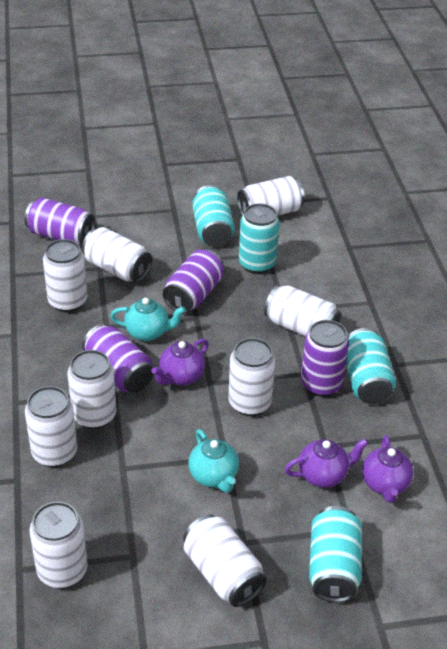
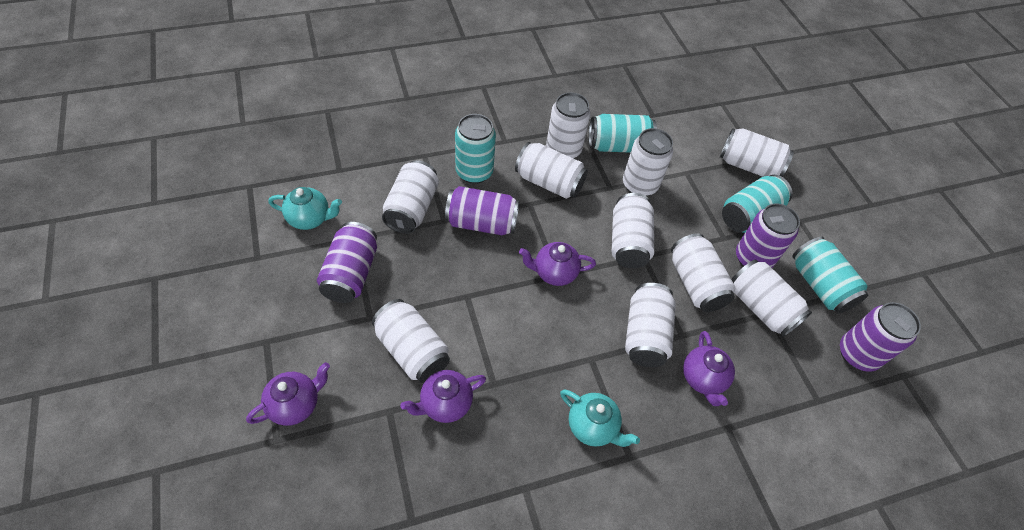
purple teapot: [151,339,209,386] [285,438,368,488] [362,435,413,503] = 3 -> [246,362,330,426] [400,370,486,423] [519,242,596,286] [683,331,735,406] = 4
white can: [25,386,77,467] [30,502,87,588] [43,239,87,312] [68,350,116,429] [82,227,152,283] [183,515,267,607] [228,338,275,416] [237,176,305,216] [264,285,341,336] = 9 -> [372,299,450,383] [382,160,439,234] [515,142,588,199] [546,92,591,158] [612,193,654,268] [623,128,673,196] [625,283,676,367] [671,233,736,312] [720,128,794,177] [731,260,812,337] = 10

